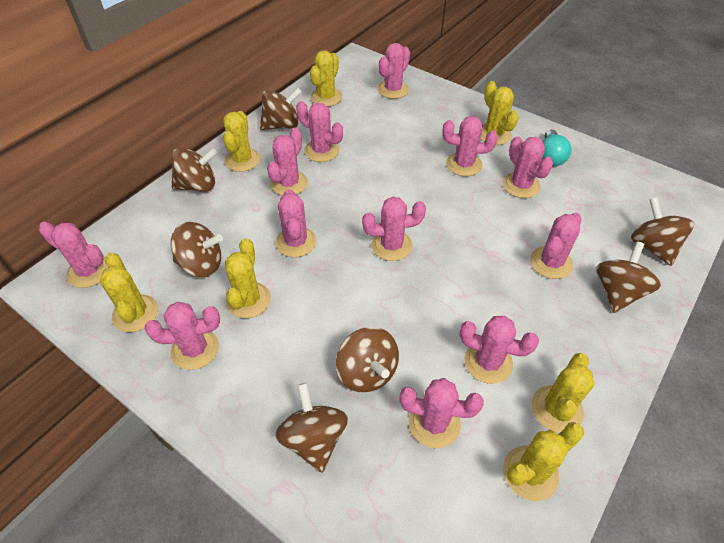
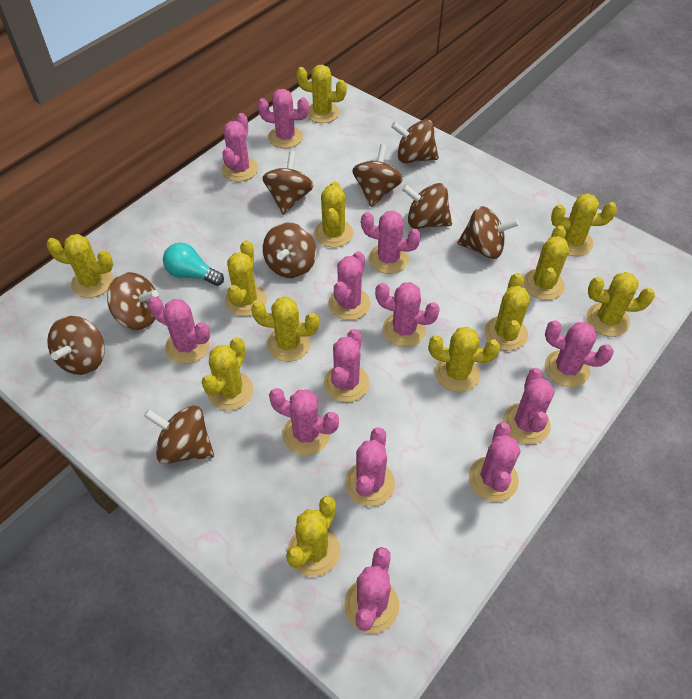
brown spinning top: [171,148,217,192] [171,222,223,277] [260,88,302,130] [275,383,348,473] [336,327,399,393] [596,242,661,313] [631,198,694,266] = 7 -> [47,316,105,375] [107,272,158,330] [144,405,214,464] [262,151,314,215] [263,222,317,278] [353,144,403,207] [391,119,439,163] [402,183,452,229] [457,206,519,259] = 9
pink cactus: [39,222,108,288] [144,302,220,370] [267,128,308,196] [275,189,316,257] [296,101,343,162] [362,197,426,261] [378,43,410,99] [399,378,484,448] [442,116,498,176] [459,316,539,384] [503,136,553,198] [530,213,582,279] = 12 -> [148,296,210,364] [222,113,258,182] [257,89,309,148] [269,388,339,455] [324,329,369,402] [328,251,371,320] [344,547,399,633] [345,427,395,507] [361,211,421,274] [375,282,440,347] [469,422,520,502] [503,368,555,444] [545,320,614,387] = 13
yellow cactus: [100,253,158,332] [223,111,260,172] [225,238,271,318] [310,50,342,107] [480,81,519,145] [503,422,584,501] [531,353,594,433] = 7 -> [46,234,113,298] [202,337,253,410] [225,240,267,316] [251,297,319,362] [286,496,340,577] [296,65,347,123] [314,181,353,247] [429,327,500,392] [484,273,530,351] [523,225,569,300] [551,193,617,256] [586,272,655,337] = 12

